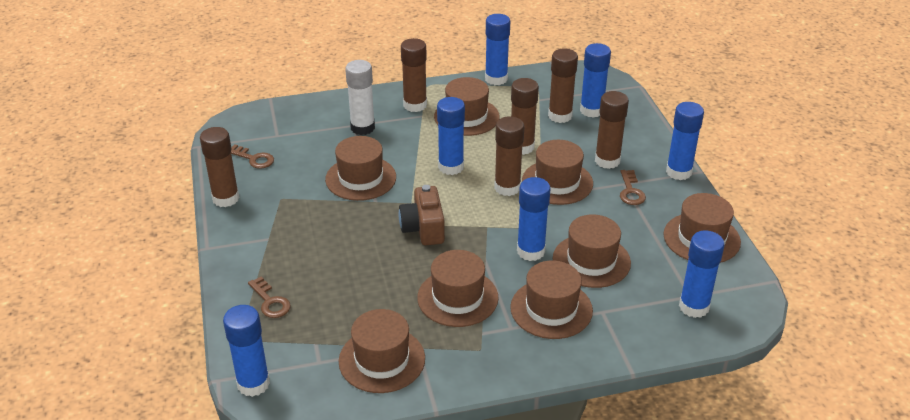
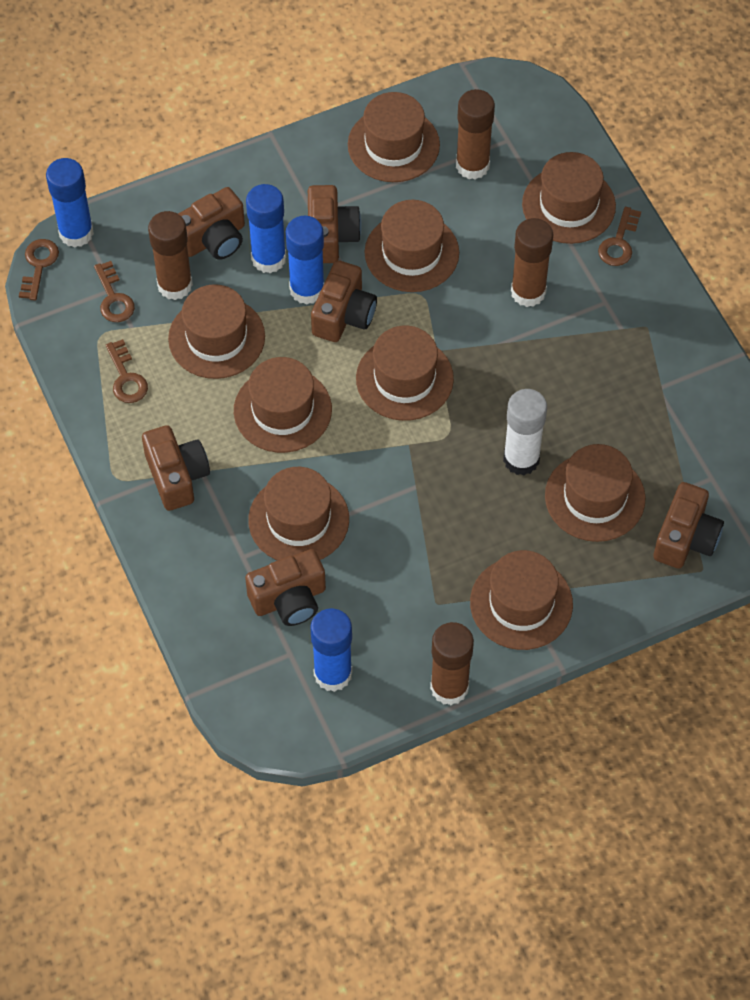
blue glue stick: [223,305,270,397] [437,97,465,175] [485,14,510,85] [517,177,551,261] [580,43,611,118] [666,102,704,180] [679,230,725,318] = 7 -> [46,158,94,248] [246,184,286,273] [286,216,324,305] [310,608,352,692] = 4
brown camera: [399,185,445,245] = 1 -> [142,425,210,511] [178,187,245,260] [245,549,326,626] [308,185,362,263] [311,260,377,342] [653,482,724,568] = 6
brown glue stick: [200,127,240,207] [401,38,427,112] [494,116,524,196] [511,78,539,155] [548,48,578,123] [595,91,629,169] = 6 -> [148,211,193,300] [430,622,474,705] [456,89,495,180] [511,218,553,307] = 4
brown hat: [325,136,396,201] [339,309,425,393] [417,250,499,327] [434,77,500,136] [510,261,593,339] [522,140,593,205] [552,214,631,288] [663,193,741,263] = 8 -> [168,284,265,379] [234,357,332,453] [248,467,349,561] [348,92,440,182] [356,326,454,421] [365,200,459,292] [470,550,573,650] [522,152,616,244] [545,444,645,542] = 9
brown key: [231,144,274,169] [248,276,291,318] [620,170,646,205] = 3 -> [19,239,59,300] [94,261,135,322] [106,339,148,403] [598,207,641,266] = 4

